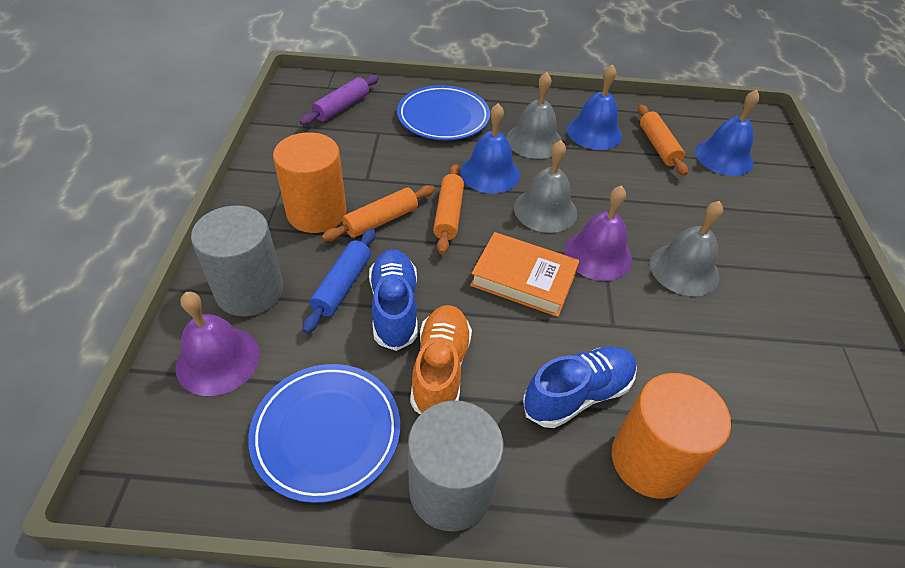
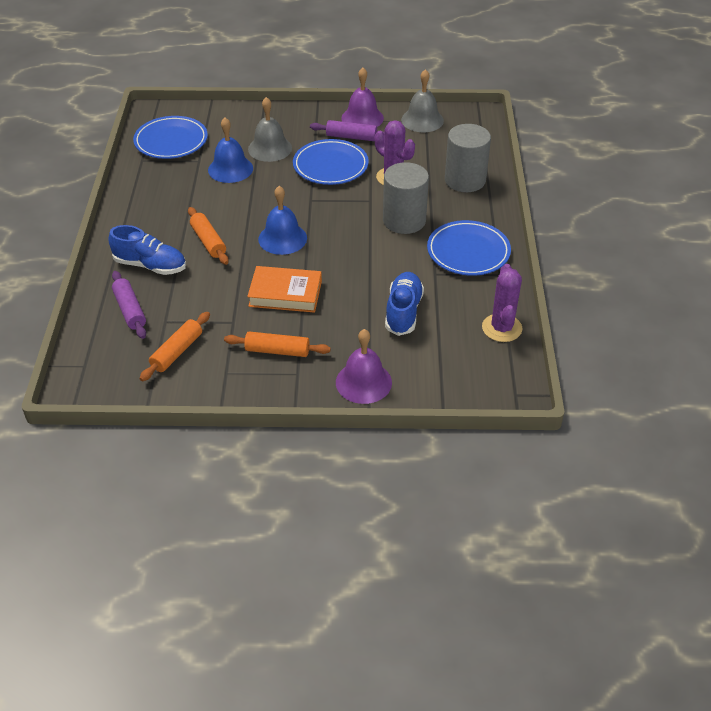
blue bell: [460,103,520,194] [567,64,622,150] [695,90,760,176] = 3 -> [208,118,253,183] [258,186,307,255] = 2
blue plate: [248,364,400,503] [397,85,490,141] = 2 -> [133,116,208,159] [293,139,369,185] [427,220,511,276] = 3
blue rolling pin: [302,228,375,334] = 1 -> none = 0
grey bell: [506,72,562,159] [514,140,577,233] [650,201,723,296] = 3 -> [248,97,292,162] [401,69,444,132] = 2
orange cylinder: [273,132,347,233] [611,373,731,499] = 2 -> none = 0
orange shoe: [410,305,472,415] = 1 -> none = 0
purple cactus: none = 0 -> [375,120,415,185] [482,264,522,342] = 2
purple rolling pin: [299,75,379,125] = 1 -> [112,271,146,339] [310,120,384,141] = 2

